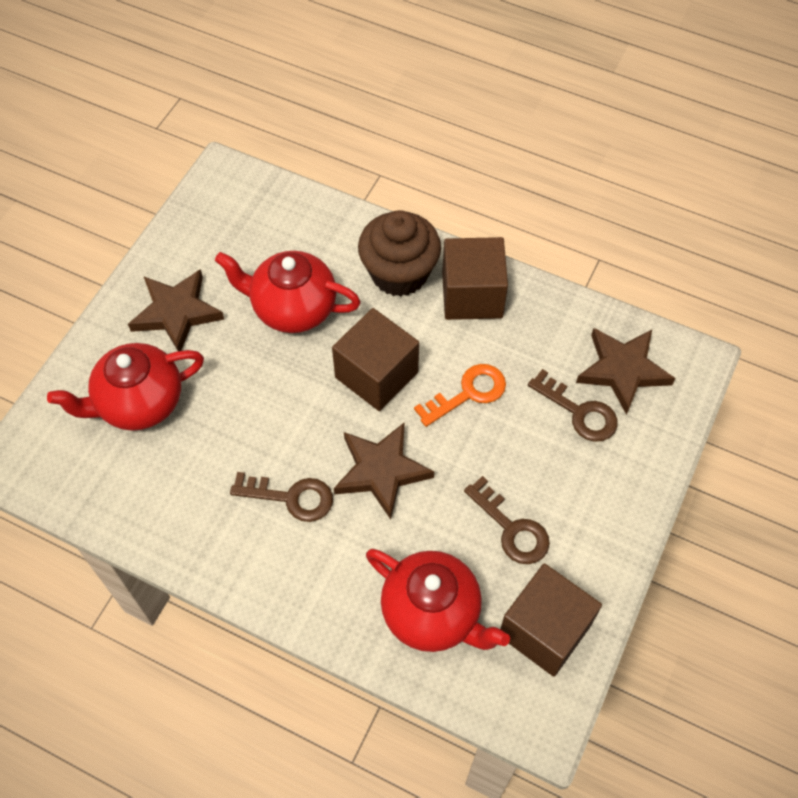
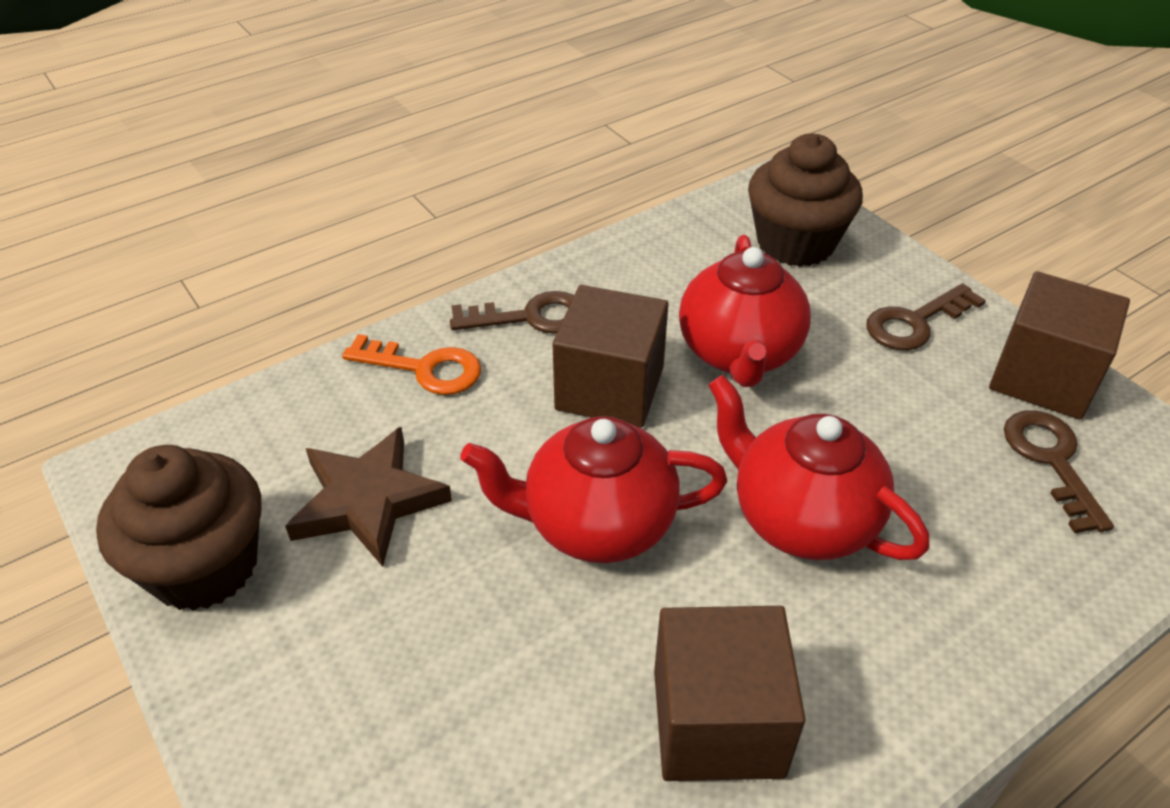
brown cupcake: [358,210,441,297] = 1 -> [96,445,261,611] [748,134,863,267] = 2
brown star: [128,269,224,351] [334,423,434,519] [576,328,676,415] = 3 -> [285,427,452,567] = 1

